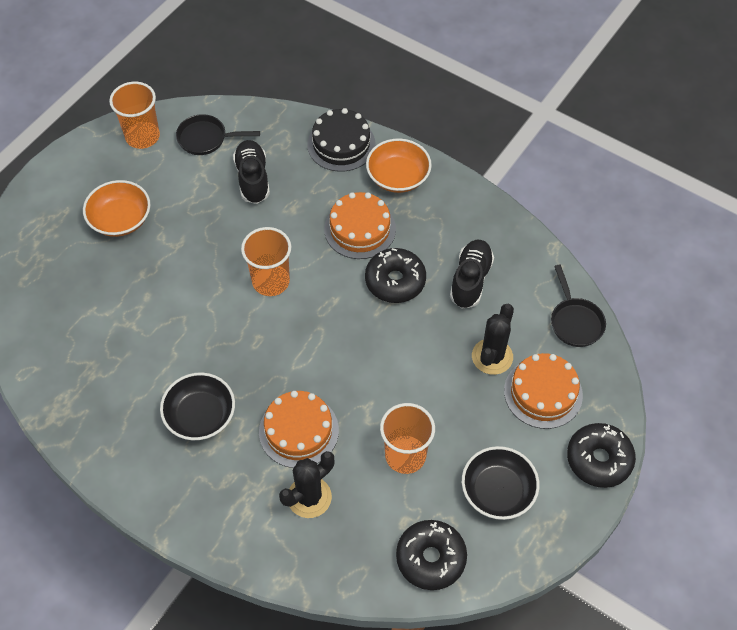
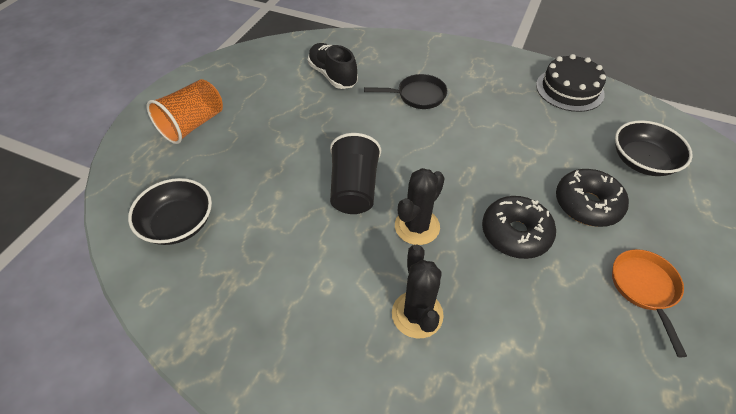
black cup: none = 0 -> [330,133,381,214] = 1
black donut: [365,248,426,303] [396,520,467,590] [567,423,636,488] = 3 -> [482,196,556,259] [556,169,629,227] = 2
black pan: [176,114,260,155] [551,265,606,347] = 2 -> [364,74,447,109] = 1
black shoe: [233,140,270,204] [450,240,494,308] = 2 -> [308,43,358,89] = 1
orange bowl: [83,180,150,237] [366,138,432,193] = 2 -> none = 0
orange cake: [259,391,339,468] [324,192,396,259] [504,353,583,429] = 3 -> none = 0
orange cup: [109,82,160,149] [241,227,291,296] [380,403,435,474] = 3 -> [147,79,223,144] = 1
orange pan: none = 0 -> [612,249,687,357] = 1

